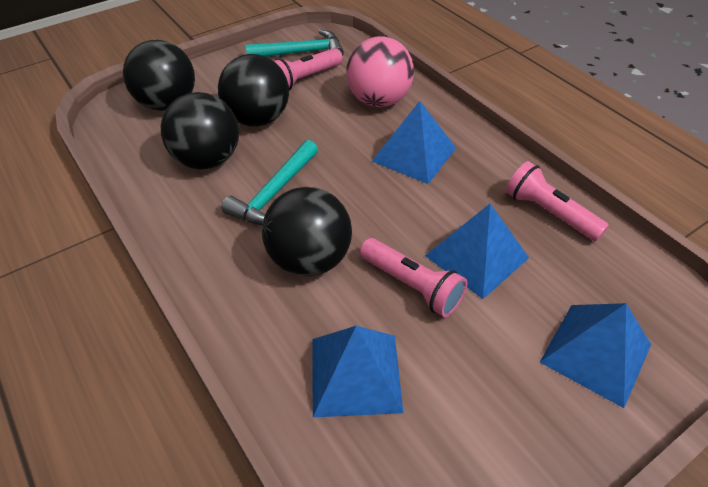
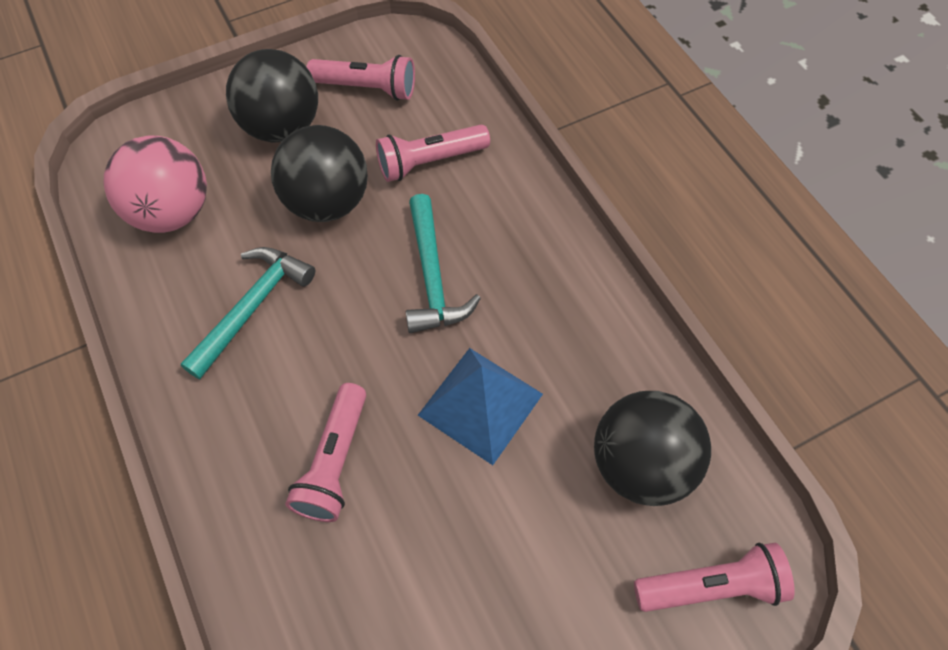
black ball: [123,40,195,111] [161,92,239,170] [218,54,289,127] [262,187,352,276] = 4 -> [226,49,318,142] [271,125,368,222] [594,391,711,506] = 3
blue pyramid: [313,326,403,417] [372,101,456,184] [425,204,529,299] [540,303,651,408] = 4 -> [418,348,543,465] = 1
pink flashlight: [274,48,343,91] [360,238,467,317] [506,161,609,241] = 3 -> [285,383,366,522] [306,55,415,100] [376,125,490,182] [634,543,795,612] = 4

